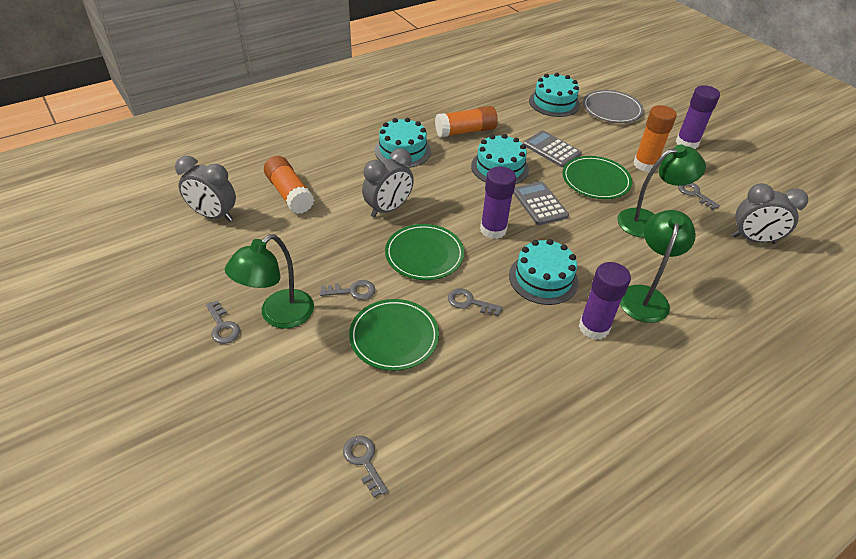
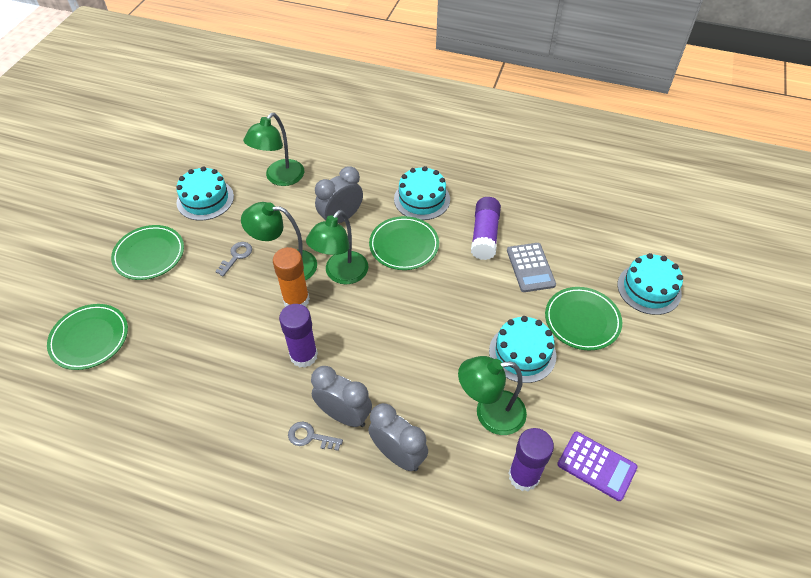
green lamp: [225,234,314,329] [617,144,706,238] [620,210,696,323] = 3 -> [241,202,317,280] [243,113,304,186] [306,210,368,284] [458,356,527,435] = 4
green plate: [349,299,439,371] [385,224,464,280] [562,156,632,199] = 3 -> [47,304,128,370] [111,225,184,280] [369,216,439,270] [545,287,622,350] = 4
grey calculator: [513,181,569,225] [523,131,582,167] = 2 -> [507,243,556,292] = 1
grey key: [206,300,240,344] [320,280,375,300] [343,436,388,498] [448,288,502,316] [678,183,720,210] = 5 -> [215,242,252,276] [288,422,343,451] = 2
grey plate: [583,90,644,123] = 1 -> none = 0
orange glue stick: [264,156,314,214] [435,106,498,138] [633,105,677,172] = 3 -> [273,247,310,307] = 1
purple calculator: none = 0 -> [557,432,638,501] = 1

